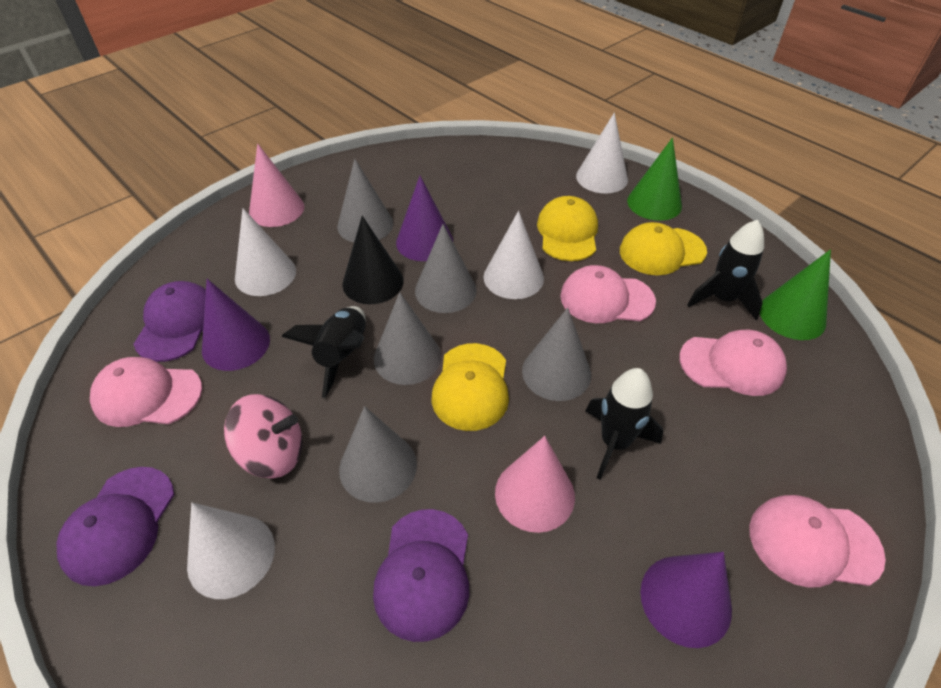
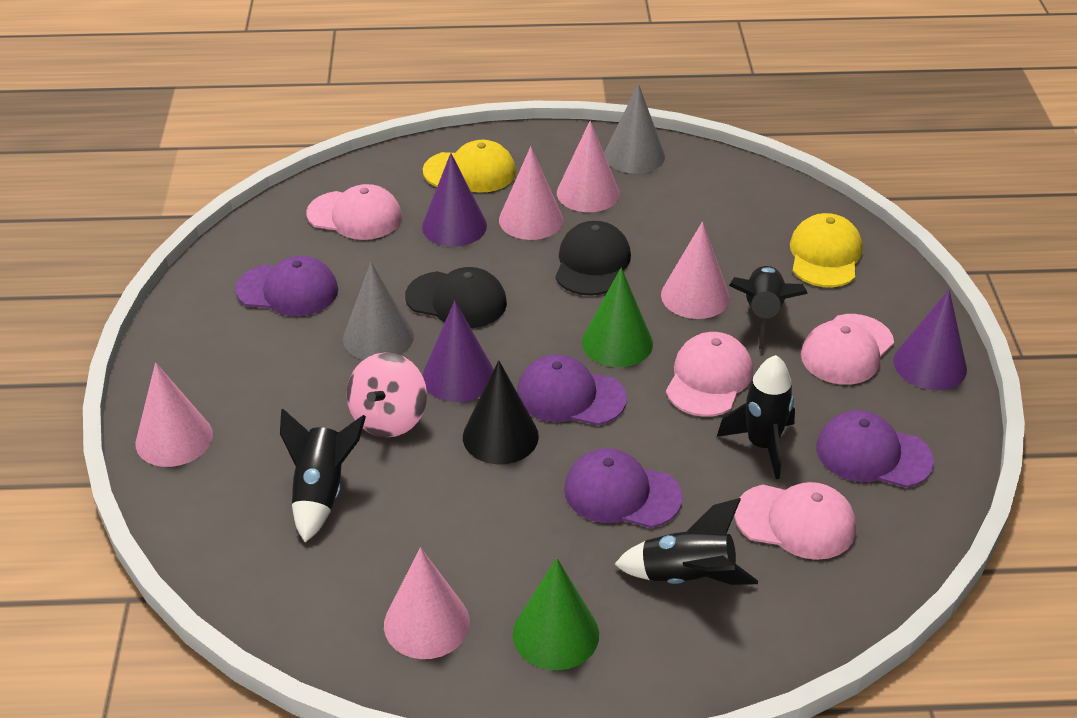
black cap: none = 0 -> [405,267,507,328] [555,221,631,296] = 2
black rocket: [282,306,366,398] [585,368,663,480] [687,220,764,320] = 3 -> [280,408,366,542] [614,498,758,585] [717,355,795,479] [729,266,808,350] = 4
grey cone: [337,159,393,242] [339,406,417,503] [374,292,442,385] [415,224,477,313] [522,308,591,401] = 5 -> [343,262,414,360] [604,84,665,174] = 2
pink cone: [249,143,304,227] [495,436,575,533] = 2 -> [135,362,213,467] [384,547,470,659] [499,146,563,240] [557,120,620,212] [661,221,730,319] = 5
purple cap: [56,467,174,586] [134,281,206,362] [373,509,469,642] = 3 -> [235,256,338,316] [517,354,627,425] [564,448,683,528] [816,410,934,488] = 4
white cone: [187,502,275,599] [235,208,296,296] [484,211,544,299] [576,113,628,193] = 4 -> none = 0
yellow cap: [432,343,509,431] [537,196,598,261] [620,222,707,275] = 3 -> [423,140,516,193] [790,213,862,287] = 2

